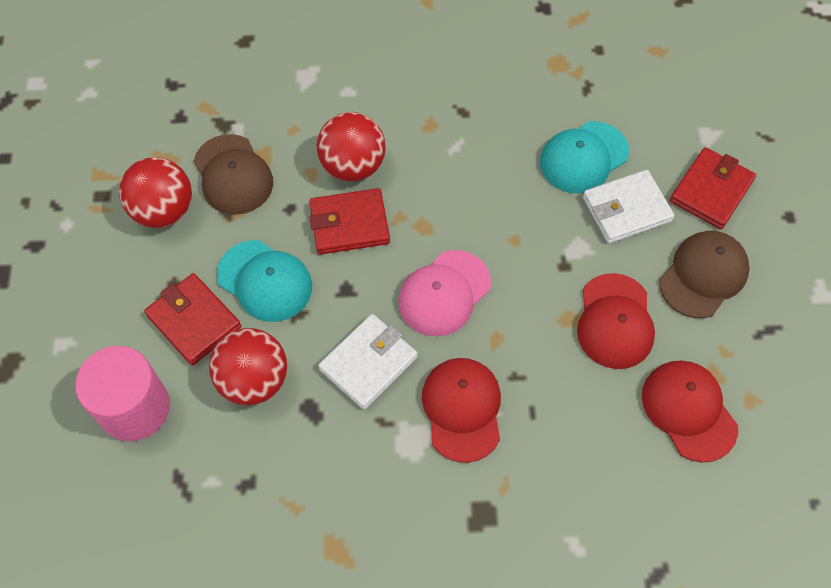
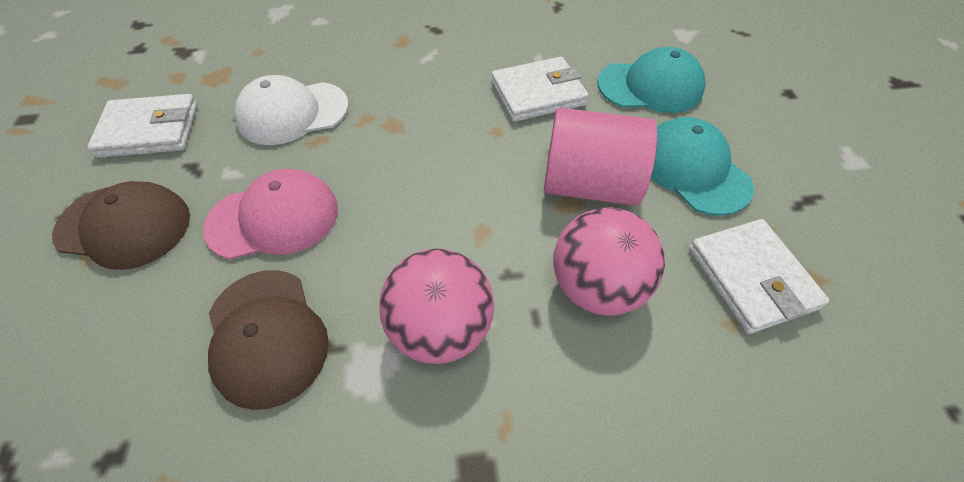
pink ball: none = 0 -> [379,249,494,364] [553,207,665,316] = 2
red ball: [119,157,192,228] [209,328,287,405] [317,112,386,181] = 3 -> none = 0
red cap: [422,358,501,463] [577,273,655,369] [642,361,738,462] = 3 -> none = 0
red wallet: [144,273,241,366] [309,188,390,255] [670,147,756,229] = 3 -> none = 0
white cap: none = 0 -> [234,75,349,145] = 1
white wallet: [318,314,417,410] [583,170,674,243] = 2 -> [87,94,197,158] [491,57,588,122] [689,219,830,334] = 3

